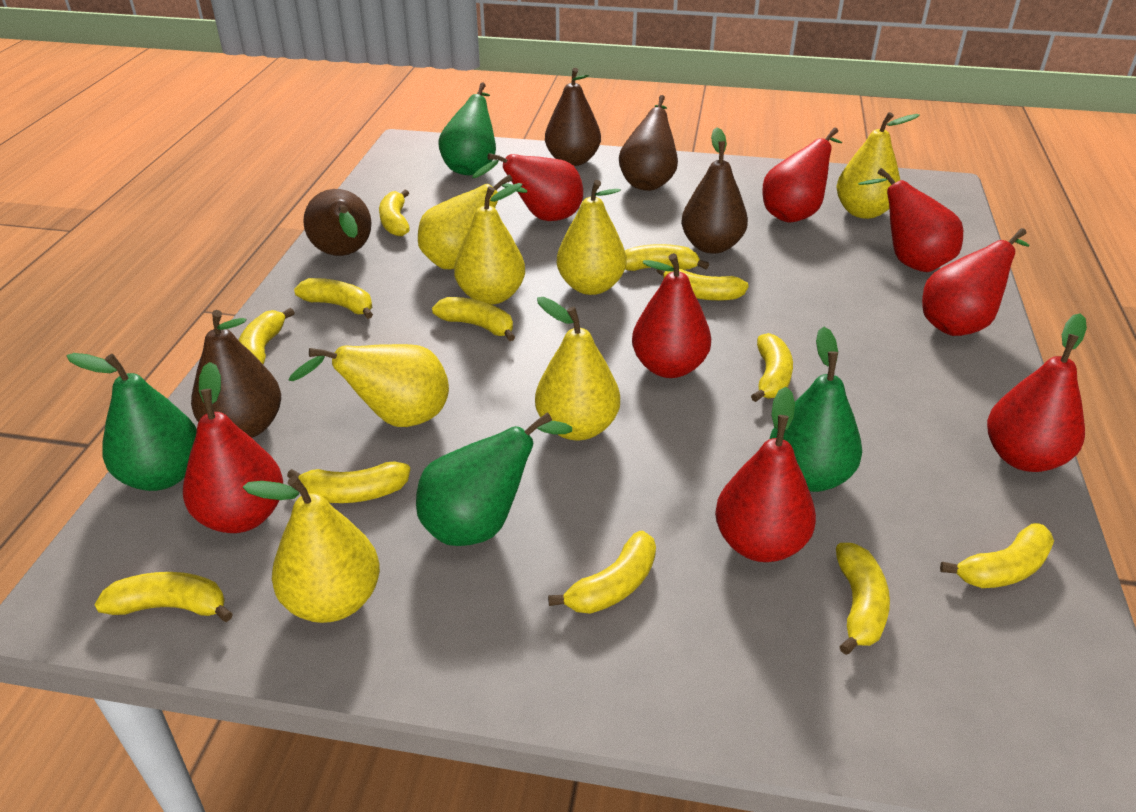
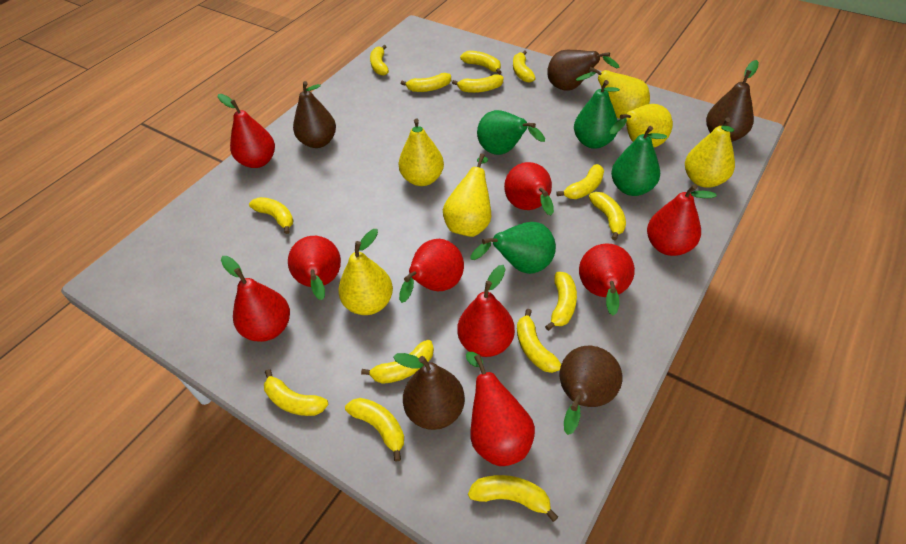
red pear: [183,362,283,533] [472,153,583,221] [632,253,711,378] [715,387,816,562] [763,127,842,222] [858,168,963,272] [922,228,1030,336] [987,313,1087,472] = 8 -> [218,94,275,168] [221,256,290,342] [288,236,341,300] [399,239,464,303] [457,265,515,357] [466,352,535,466] [504,162,554,215] [579,243,635,315] [647,184,717,256] = 9
yellow banana: [94,572,233,622] [239,308,294,365] [287,461,410,503] [294,278,373,319] [379,190,410,236] [432,297,515,341] [548,531,656,614] [625,244,709,271] [657,269,749,301] [751,333,793,402] [836,543,890,655] [940,523,1054,588] = 12 -> [249,197,294,234] [264,369,328,416] [345,398,404,462] [361,340,434,384] [370,45,389,76] [401,73,451,92] [452,74,503,93] [460,51,501,74] [468,475,558,522] [513,50,536,83] [517,309,561,373] [545,272,577,331] [556,164,604,199] [589,192,626,240] = 14
yellow pear: [243,476,380,623] [289,344,449,427] [418,175,527,269] [454,183,525,305] [535,297,620,440] [557,180,627,295] [836,112,920,219] = 7 -> [338,229,393,315] [398,118,444,186] [443,153,491,237] [576,67,650,119] [610,104,673,147] [685,117,735,188] = 6

